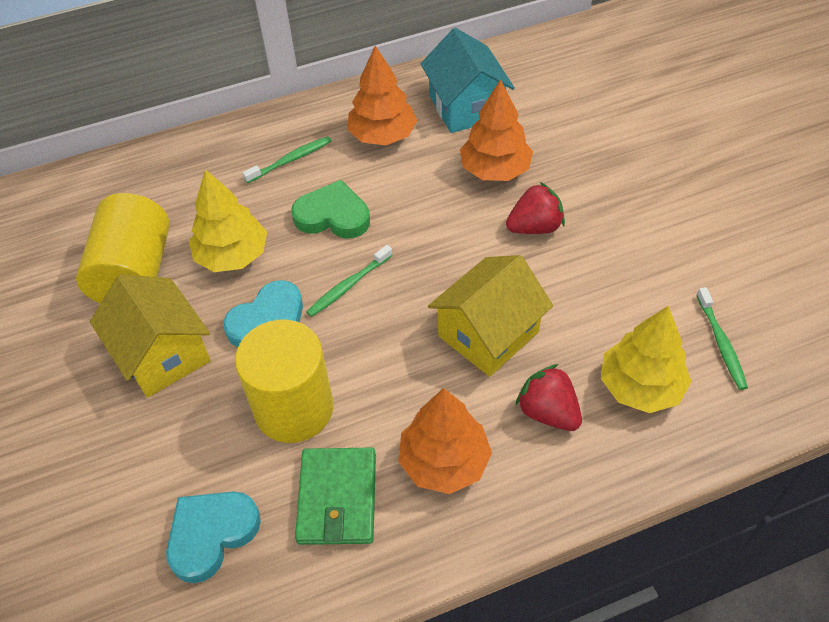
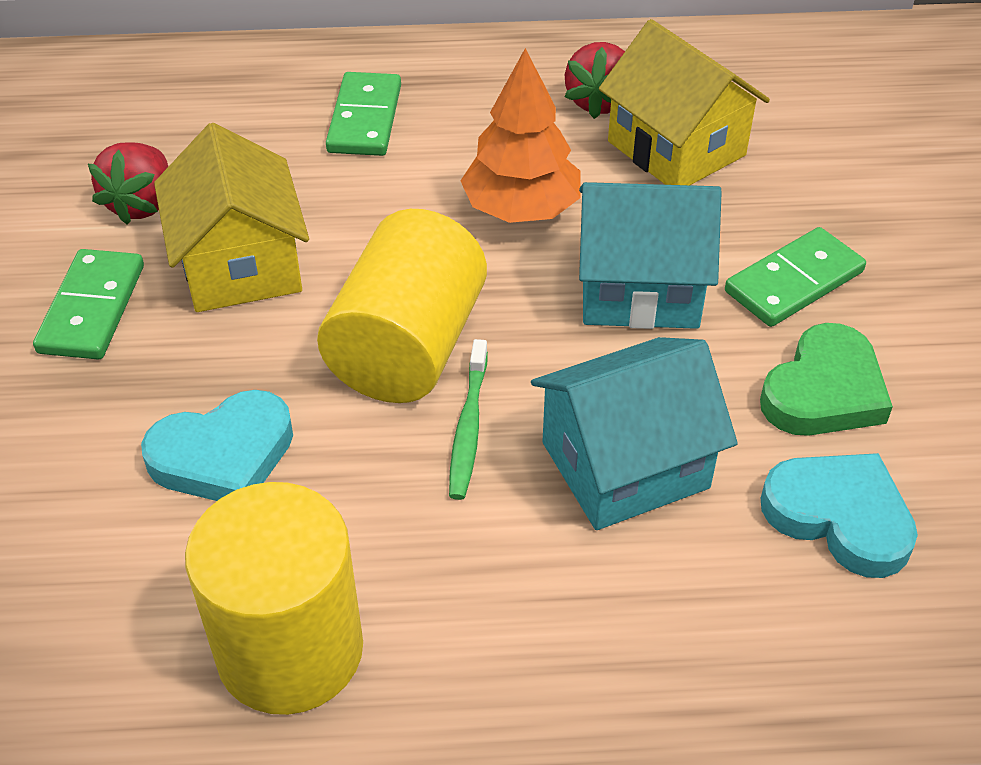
green domino: none = 0 -> [33,249,144,360] [326,72,401,156] [725,227,866,327] = 3
green toothbrush: [242,136,331,183] [306,245,392,317] [697,287,748,390] = 3 -> [449,339,488,500] = 1
green wallet: [295,448,376,545] = 1 -> none = 0
orange tree: [347,45,417,145] [398,388,492,494] [460,80,533,181] = 3 -> [461,48,581,223] = 1
turquoise house: [421,28,515,133] = 1 -> [531,337,738,530] [579,182,722,329] = 2
yellow tree: [189,169,267,272] [601,306,692,413] = 2 -> none = 0

